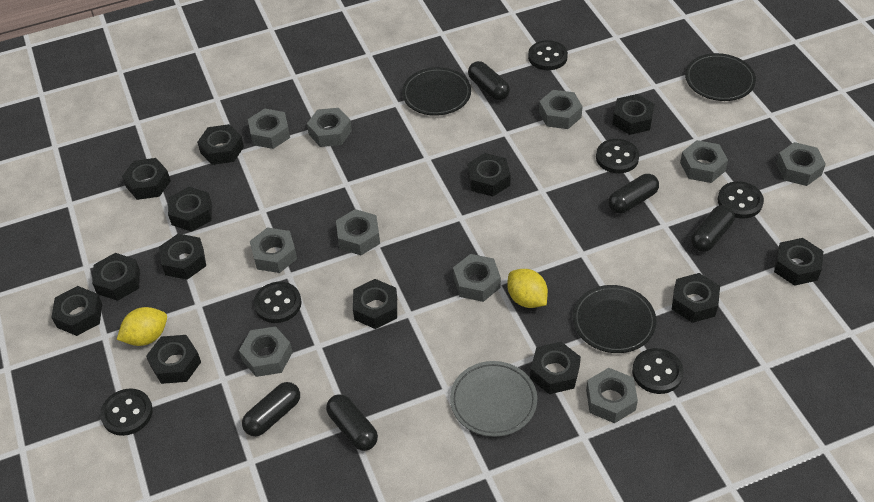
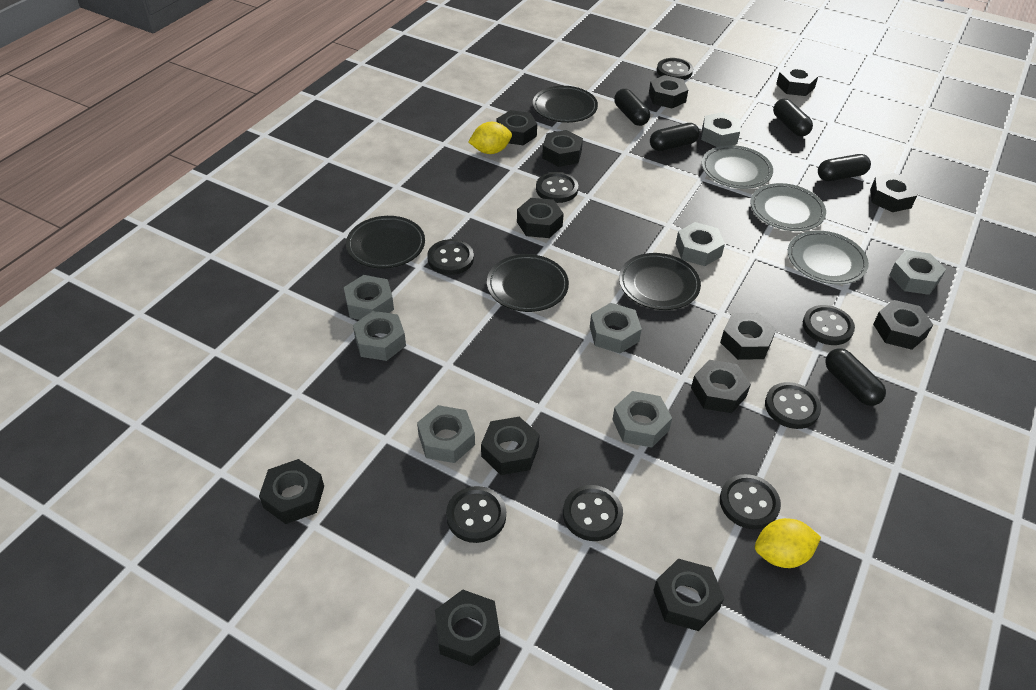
black button: [100,388,153,436] [254,282,301,323] [528,40,568,70] [596,139,639,173] [632,348,684,394] [717,181,764,218] = 6 -> [427,239,474,275] [446,486,506,543] [536,172,578,203] [563,485,623,541] [657,58,693,80] [720,474,781,529] [765,382,821,429] [803,305,855,345] = 8
black plate: [402,67,471,116] [573,285,656,353] [685,53,756,101] = 3 -> [346,216,425,269] [487,254,569,312] [533,86,598,123] [619,253,701,310] = 4
grey nut: [239,326,293,377] [248,109,290,149] [250,227,297,273] [307,108,352,147] [336,209,380,255] [453,254,501,302] [539,90,583,129] [586,368,638,423] [680,140,728,183] [776,142,826,186] = 10 -> [344,275,394,320] [353,311,406,361] [417,405,475,463] [590,303,642,353] [612,391,672,448] [676,222,725,266] [701,112,741,147] [889,250,946,295] = 8
grey plate: [450,361,537,437] = 1 -> [702,145,773,189] [750,183,826,231] [788,231,869,285] = 3

